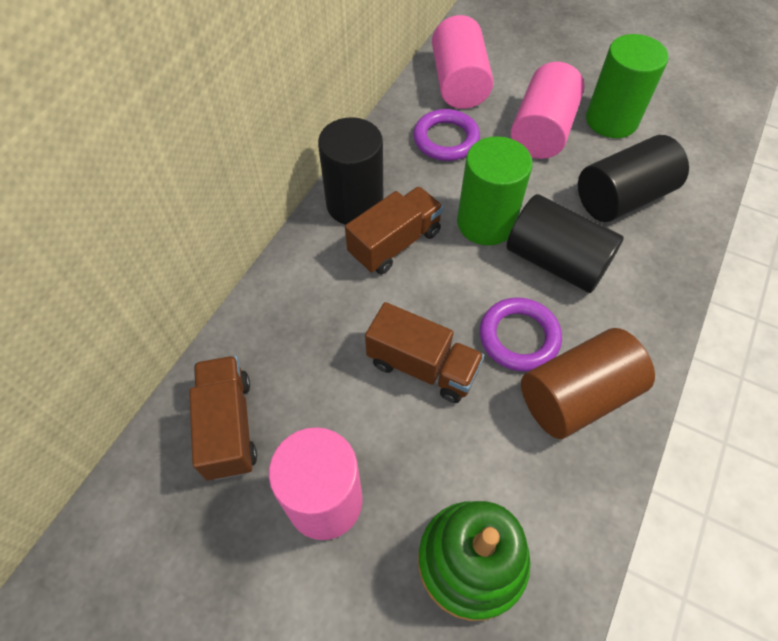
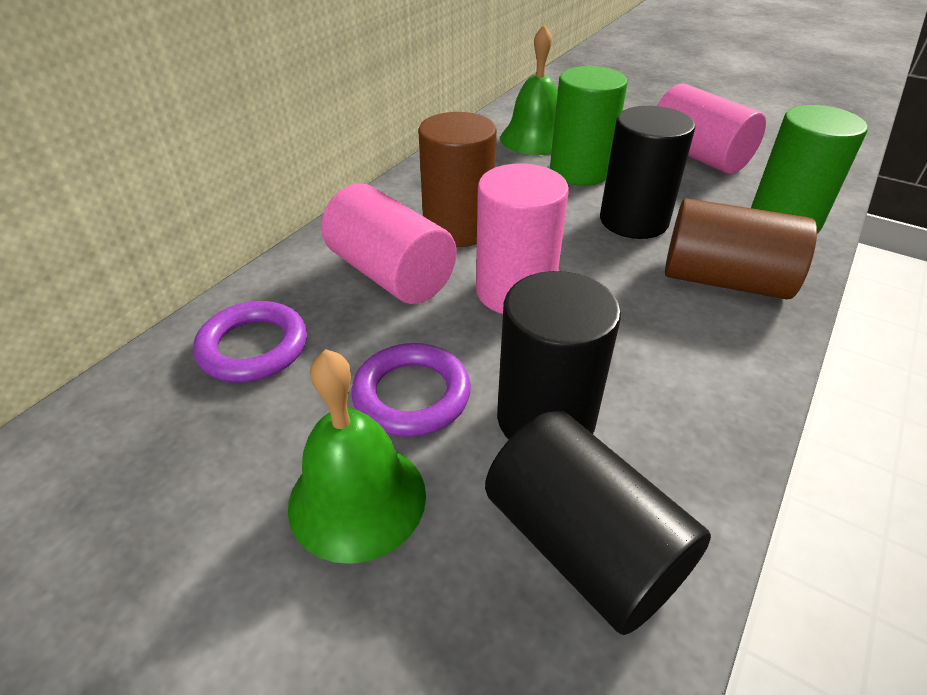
brown cylinder: [521,328,655,439] = 1 -> [418,112,497,247] [665,198,817,299] = 2
brown truck: [189,356,257,480] [345,187,443,274] [365,302,484,403] = 3 -> none = 0
green bell: none = 0 -> [288,349,426,564] [500,24,558,155] = 2
green stacking toy: [418,501,531,621] = 1 -> none = 0

